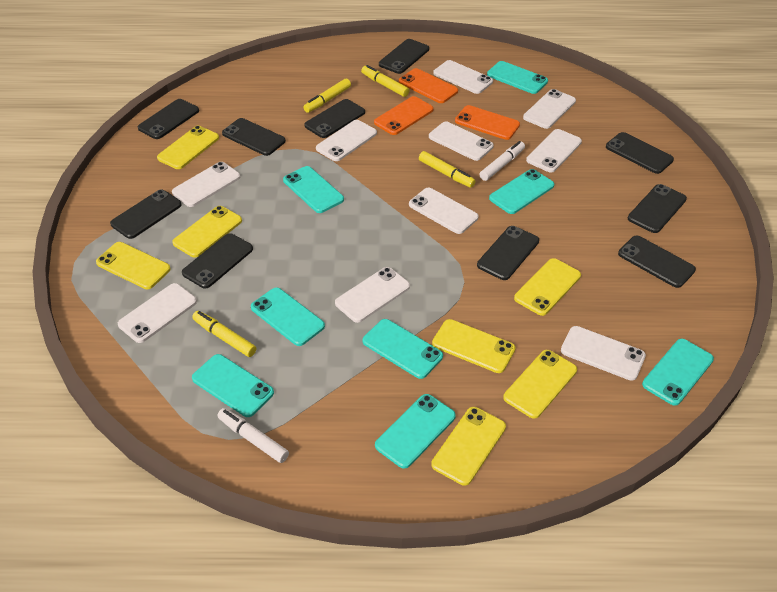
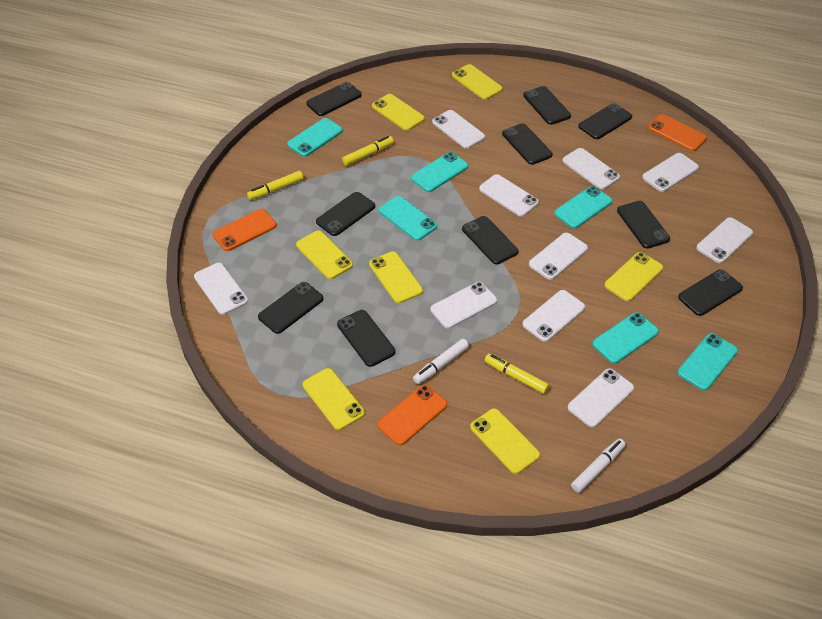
turquoise phone: [192,354,274,417] [251,287,325,346] [283,166,344,213] [363,319,443,379] [375,394,456,469] [487,61,548,94] [489,169,554,214] [642,339,714,406] = 8 -> [287,118,343,157] [379,196,437,241] [411,152,468,192] [554,186,612,228] [592,312,659,364] [677,333,738,391] = 6
yellow marker: [192,311,256,357] [303,78,351,113] [361,65,409,97] [419,151,476,188] = 4 -> [247,171,303,200] [342,136,394,166] [484,354,549,394] = 3

